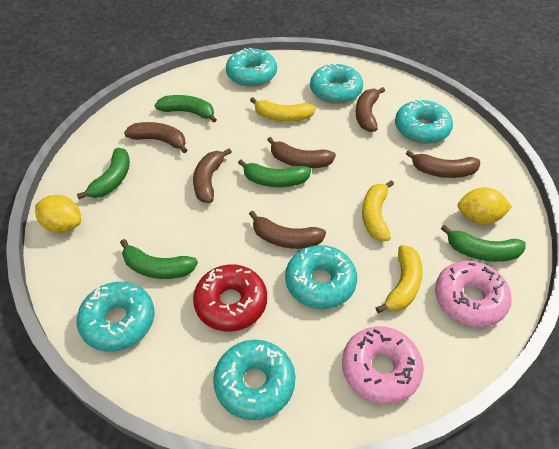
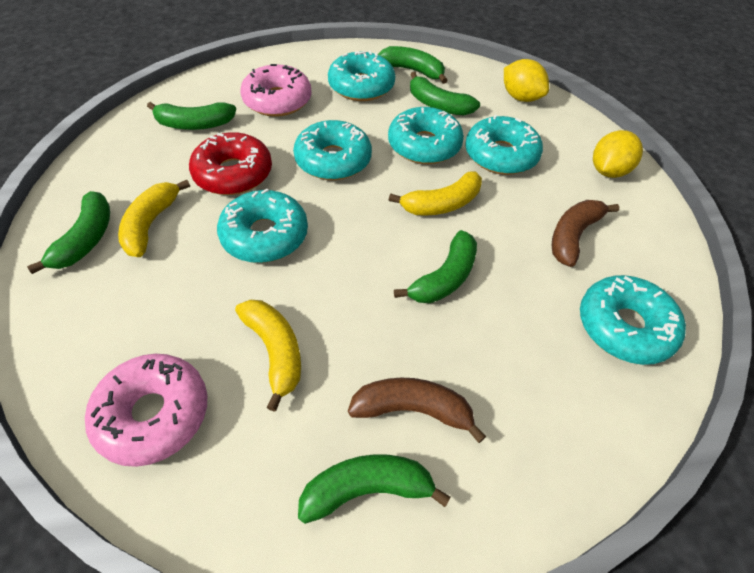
brown banana: [124,122,187,153] [193,148,232,203] [249,211,326,249] [267,137,336,168] [356,87,385,132] [406,150,480,178] = 6 -> [348,378,486,443] [552,200,619,267] = 2
green banana: [77,148,130,199] [120,239,198,279] [155,95,217,123] [238,159,311,187] [441,225,526,262] = 5 -> [27,191,110,274] [147,102,236,130] [298,454,451,524] [378,46,448,84] [394,230,477,303] [410,72,480,115] = 6

